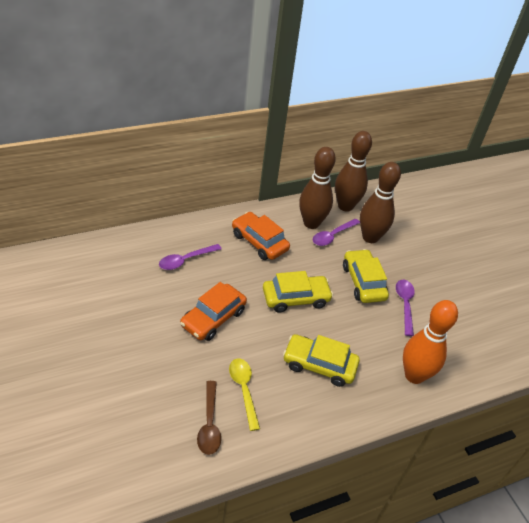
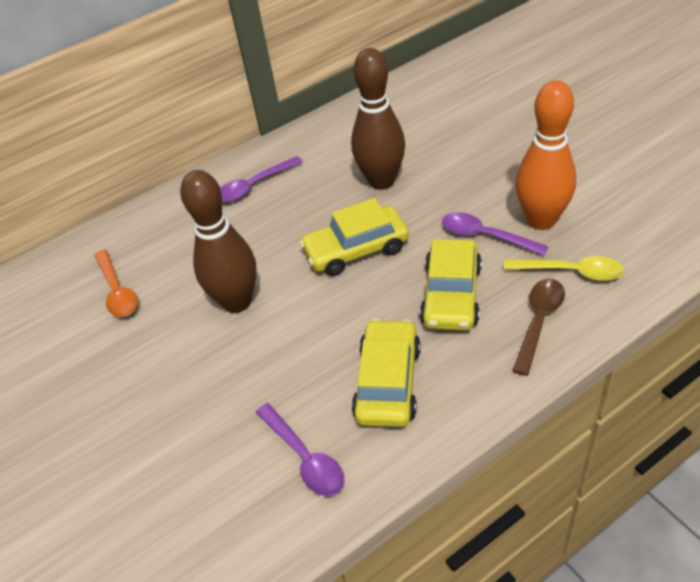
brown bowling pin: [299,147,336,229] [335,131,372,212] [360,162,401,243] = 3 -> [180,170,257,313] [351,48,405,190] = 2
orange car: [180,282,247,341] [232,212,290,260] = 2 -> none = 0
orange spoon: none = 0 -> [94,249,138,317] = 1

